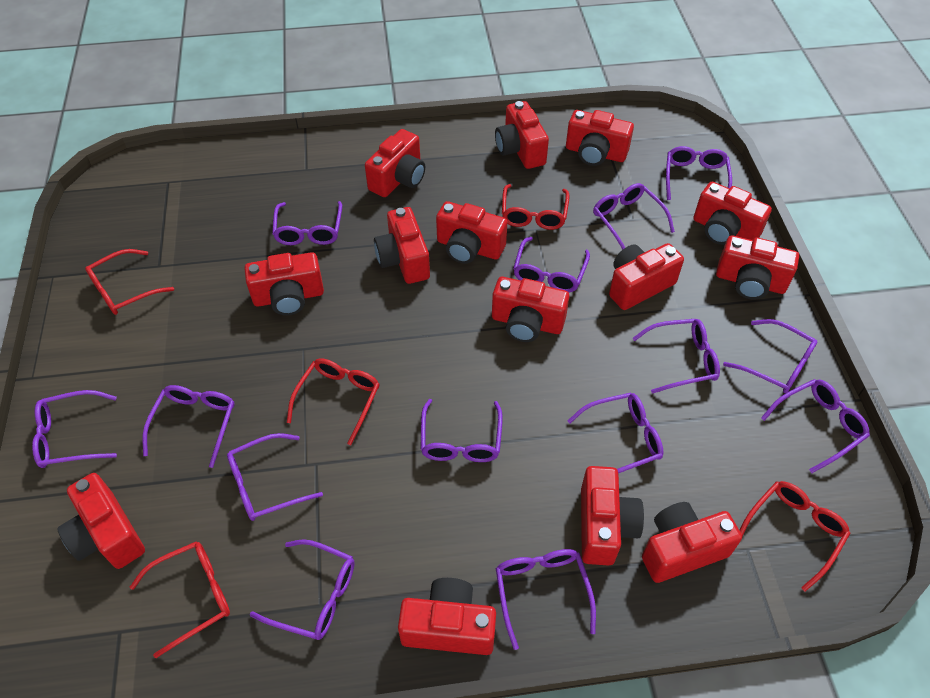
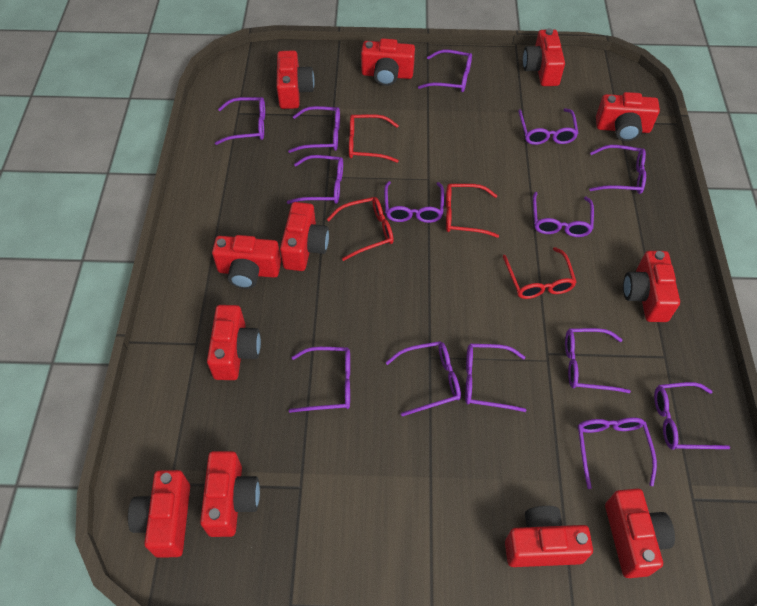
red camera: [57,473,145,569] [244,252,324,315] [365,129,425,197] [374,207,430,284] [398,578,496,655] [436,201,508,264] [492,277,569,342] [495,101,549,169] [566,110,634,166] [581,466,644,566] [609,243,684,310] [642,502,742,583] [694,182,772,245] [716,235,799,299] = 14 -> [128,470,190,558] [200,451,260,537] [207,305,261,380] [212,235,281,289] [276,50,315,109] [280,202,329,271] [361,38,415,86] [505,506,593,567] [523,28,565,86] [596,92,660,141] [605,488,675,578] [623,251,680,322] = 12
red glasses: [85,249,174,315] [130,541,230,658] [287,358,380,445] [502,184,570,230] [739,481,851,592] = 5 -> [327,197,394,261] [349,114,399,163] [446,184,499,238] [503,247,577,299] = 4

